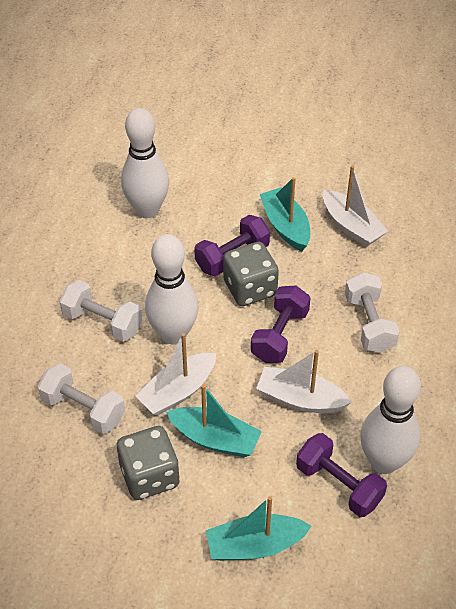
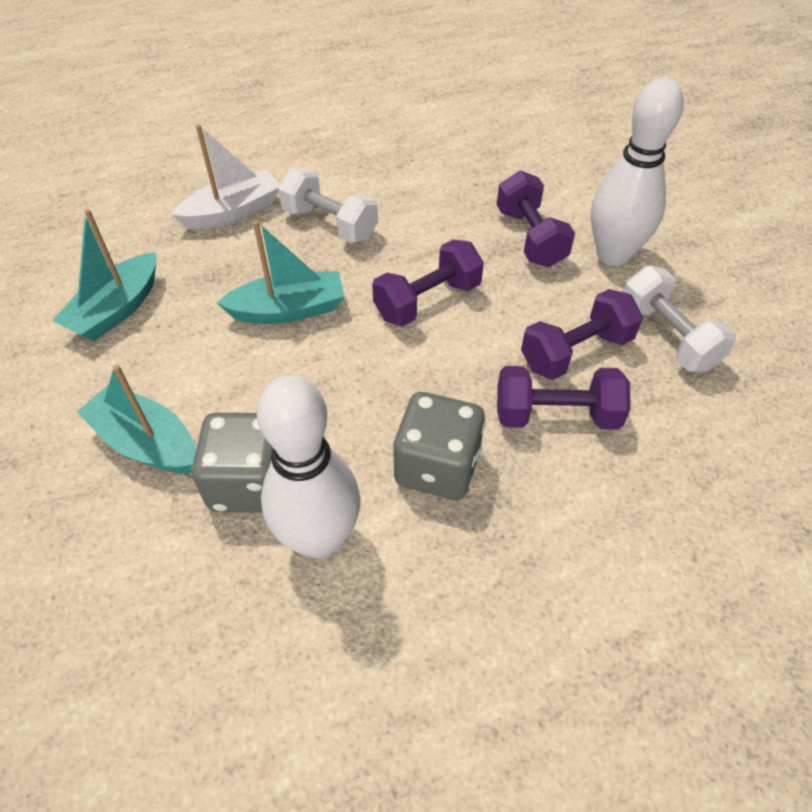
purple dumbbell: [194,215,270,276] [251,286,311,363] [296,433,387,517] = 3 -> [372,240,484,327] [497,170,575,267] [497,366,631,430] [521,289,643,380] = 4
white boat: [135,333,216,416] [256,350,352,413] [323,166,388,247] = 3 -> [171,124,279,229] = 1
white bowling pin: [121,108,169,218] [145,234,199,345] [360,366,421,474] = 3 -> [257,375,361,559] [591,78,684,266] = 2
white dumbbell: [38,363,125,434] [59,280,142,342] [345,272,400,353] = 3 -> [278,168,378,243] [623,266,736,372] = 2

